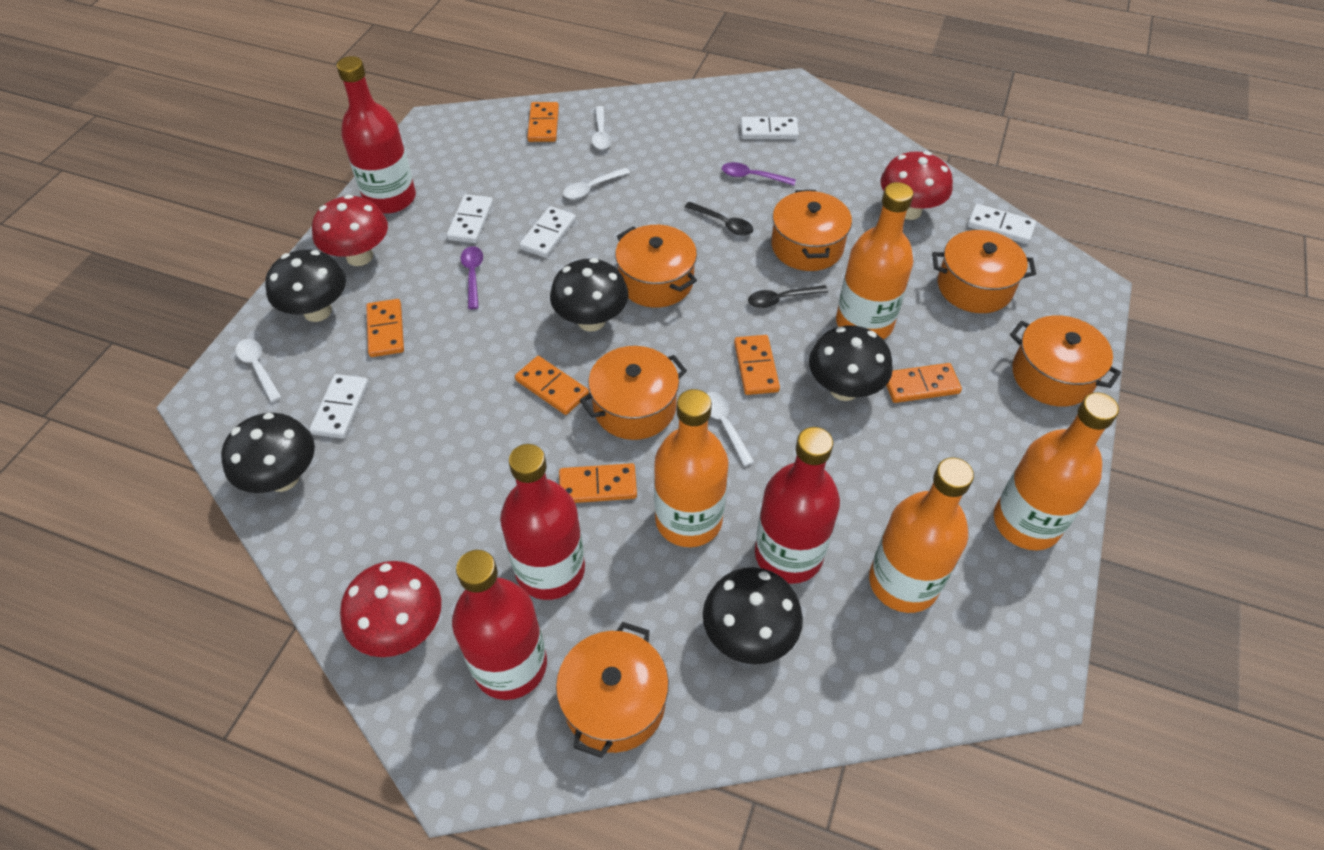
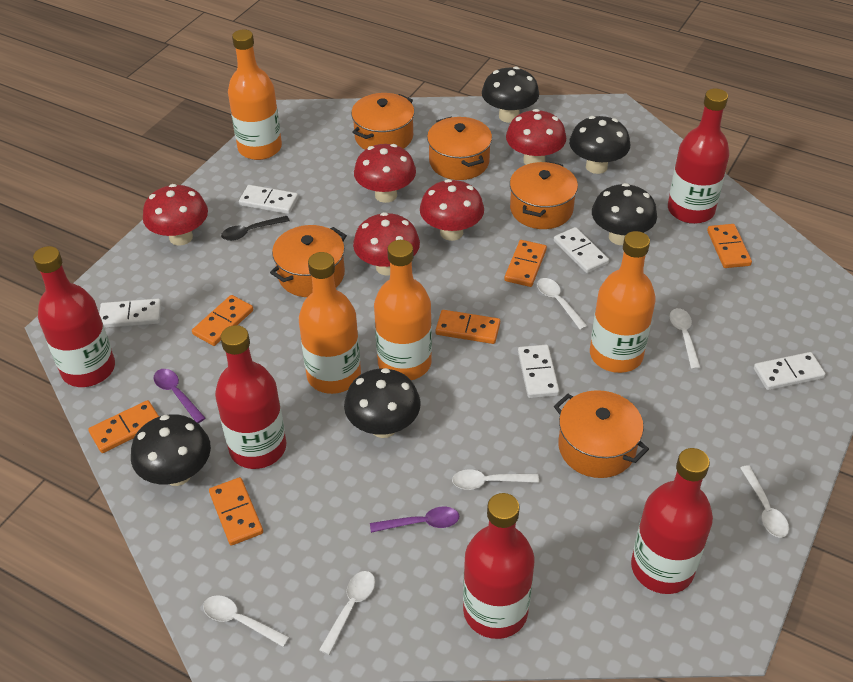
black spoon: [685,201,753,236] [748,285,828,308] = 2 -> [221,216,290,241] = 1
orange pot: [556,622,669,758] [580,346,687,440] [615,225,697,308] [771,190,852,271] [932,230,1036,313] [1010,315,1121,407] = 6 -> [270,225,347,297] [351,93,415,150] [427,116,492,180] [510,161,578,229] [554,390,649,478] = 5
red bottle: [337,56,416,214] [452,550,547,700] [500,444,585,600] [755,427,840,584] = 4 -> [33,246,115,387] [215,325,287,469] [463,493,534,639] [631,448,713,594] [668,89,730,224] = 5
red mushroom: [312,195,388,266] [340,561,441,657] [881,151,953,220] = 3 -> [143,184,208,246] [353,212,420,276] [354,144,416,203] [420,179,484,241] [506,109,566,165] = 5
white spoon: [236,339,281,402] [563,167,630,199] [592,106,612,150] [706,392,754,466] = 4 -> [203,595,290,647] [319,571,375,655] [452,469,539,490] [537,278,588,330] [669,308,701,369] [740,465,789,537] = 6

